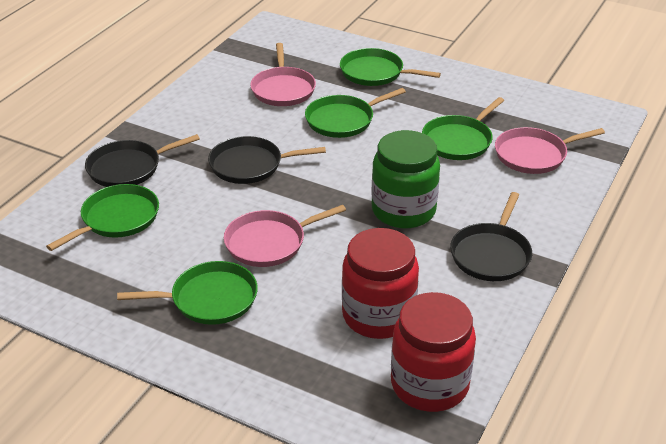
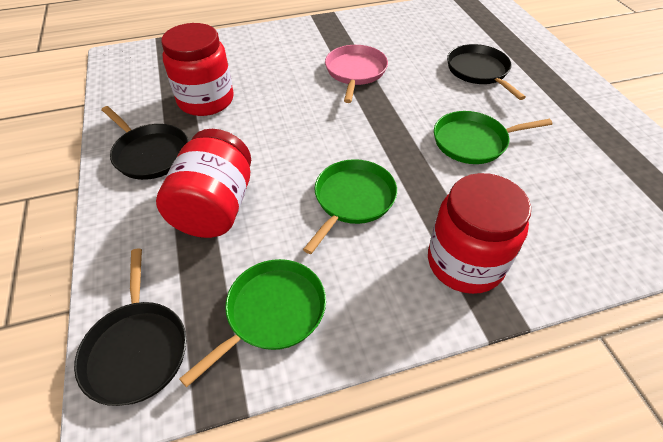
green jar: [371,130,440,228] = 1 -> none = 0
green pan: [46,184,159,251] [117,261,258,325] [305,88,406,138] [340,48,441,86] [422,97,504,160] = 5 -> [179,259,326,387] [303,159,397,254] [434,111,552,164] = 3
pink pan: [224,205,346,267] [250,43,316,106] [495,127,605,174] = 3 -> [325,45,388,103] = 1
red jar: [342,228,419,339] [391,292,476,412] = 2 -> [156,129,251,238] [161,23,234,116] [428,173,531,294] = 3

